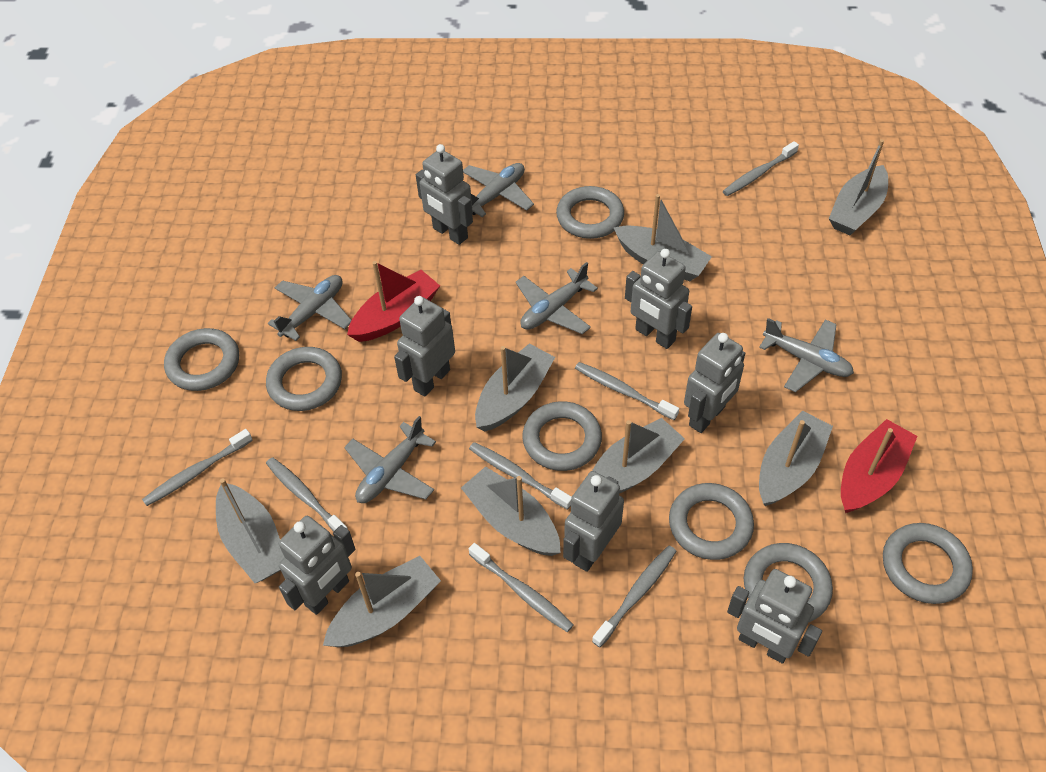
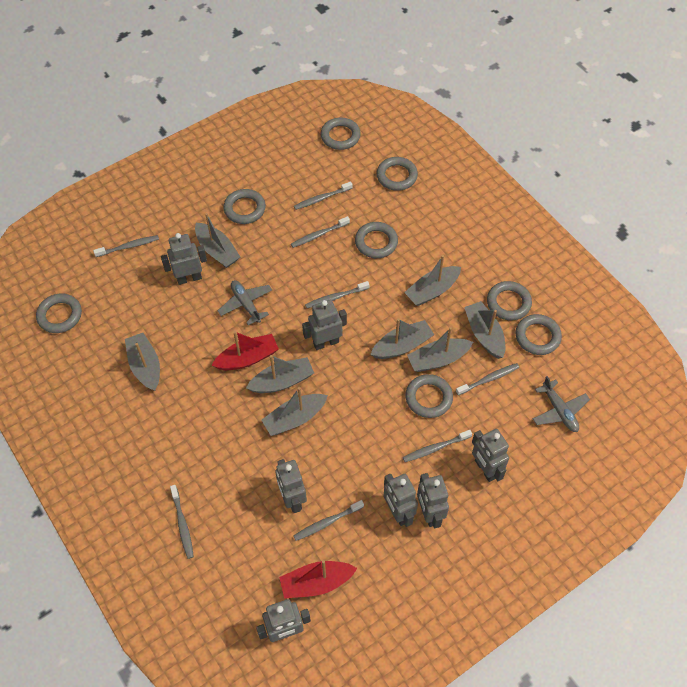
grey plane: [268,275,352,341] [344,416,436,503] [463,163,534,217] [516,262,598,334] [759,318,854,393] = 5 -> [217,280,272,325] [533,376,590,432] = 2
grey ring: [164,328,239,391] [266,347,342,411] [522,401,602,471] [556,186,624,239] [669,483,754,560] [744,543,833,623] [883,523,973,604] = 7 -> [36,294,82,333] [223,189,266,224] [321,118,361,150] [355,222,398,258] [376,157,418,191] [405,374,453,418] [487,281,532,320] [516,314,562,355] = 8
grey toothbrush: [142,429,253,506] [266,457,348,532] [469,442,572,510] [469,543,574,632] [575,362,679,420] [592,545,677,647] [723,141,799,196] = 7 -> [93,235,159,257] [170,485,194,559] [291,216,350,248] [294,181,353,210] [294,500,364,541] [305,281,369,308] [403,430,472,462] [456,363,519,396] = 8

